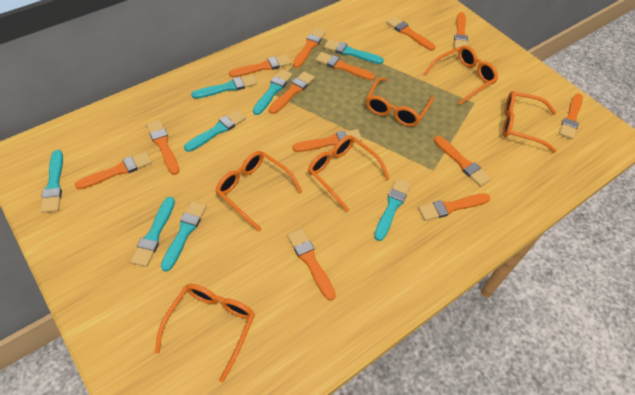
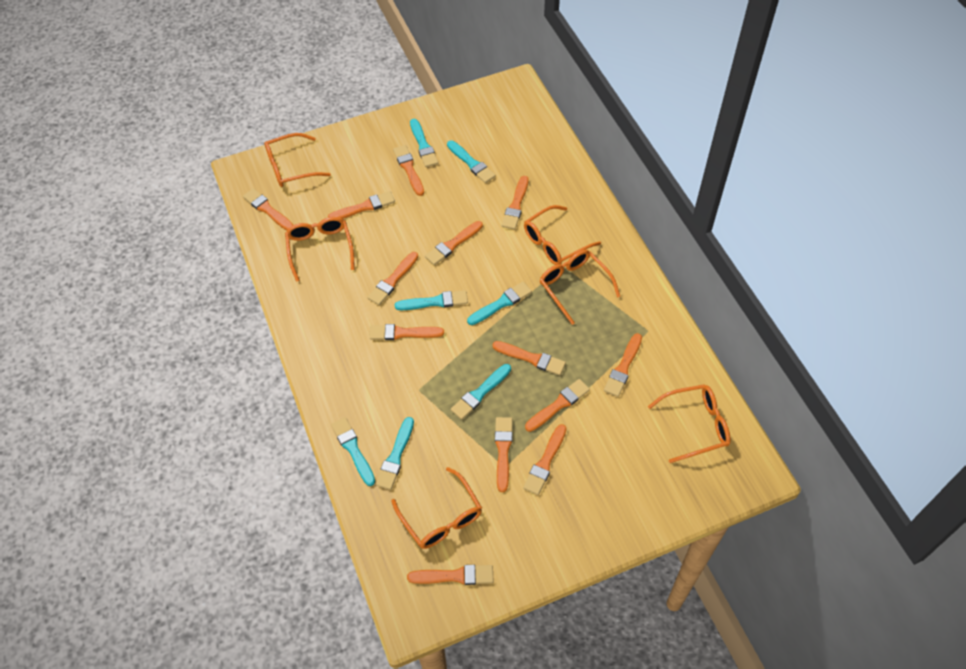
turquoise brush: [41,150,63,213] [131,197,175,267] [161,201,207,272] [184,110,246,152] [191,74,257,99] [253,69,292,115] [324,39,384,64] [374,178,411,241] = 8 -> [331,417,375,486] [376,417,414,490] [395,290,468,310] [410,119,438,167] [447,140,496,183] [451,364,511,420] [467,282,532,325] = 7

